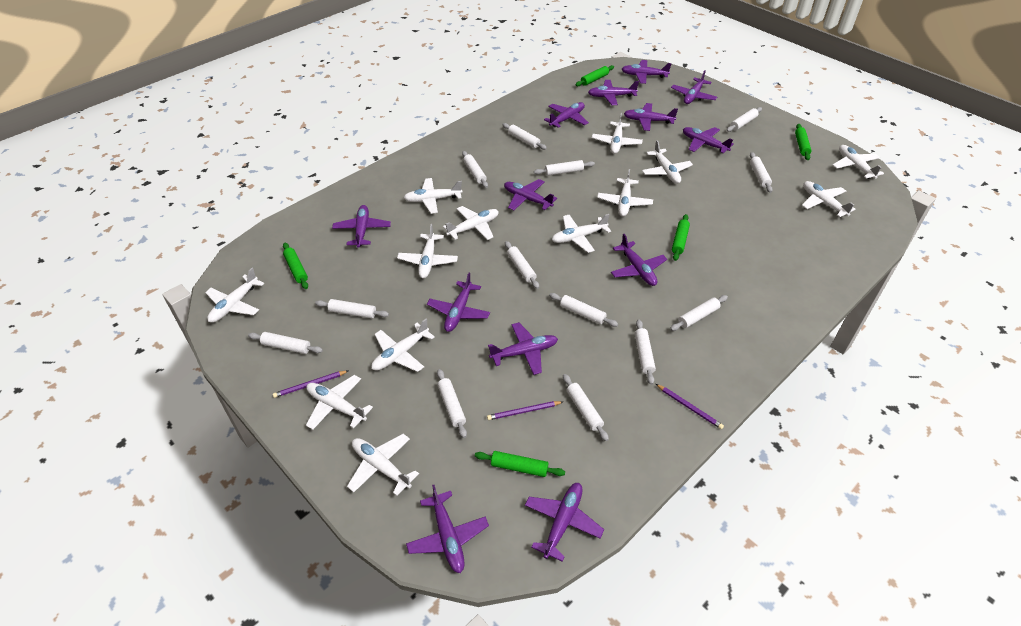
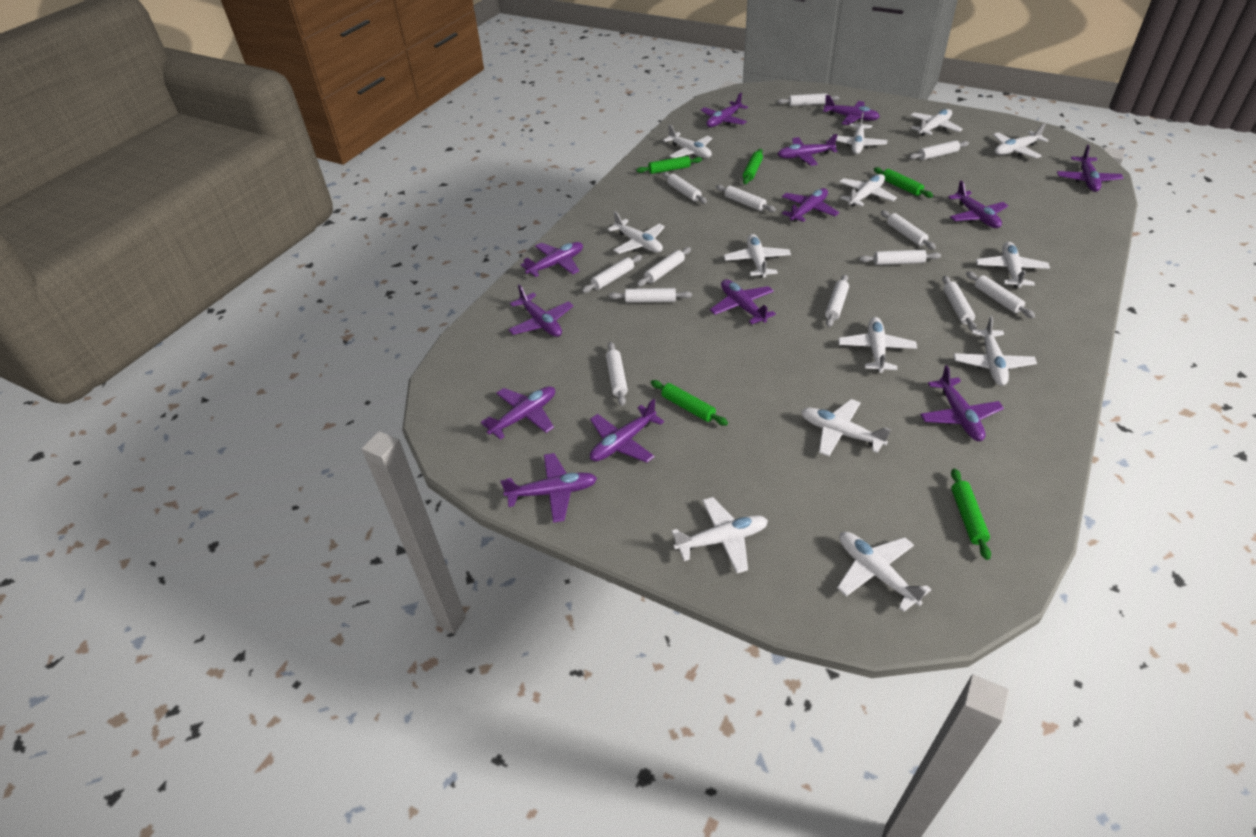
purple pencil: [273,371,348,398] [487,401,563,420] [656,384,724,429] = 3 -> none = 0

